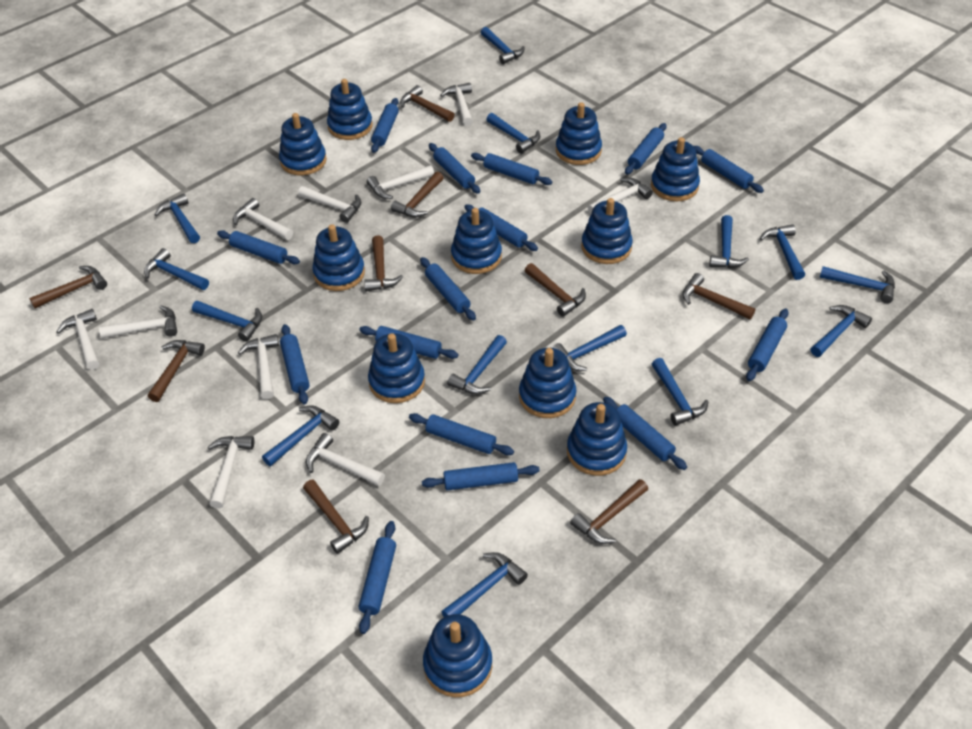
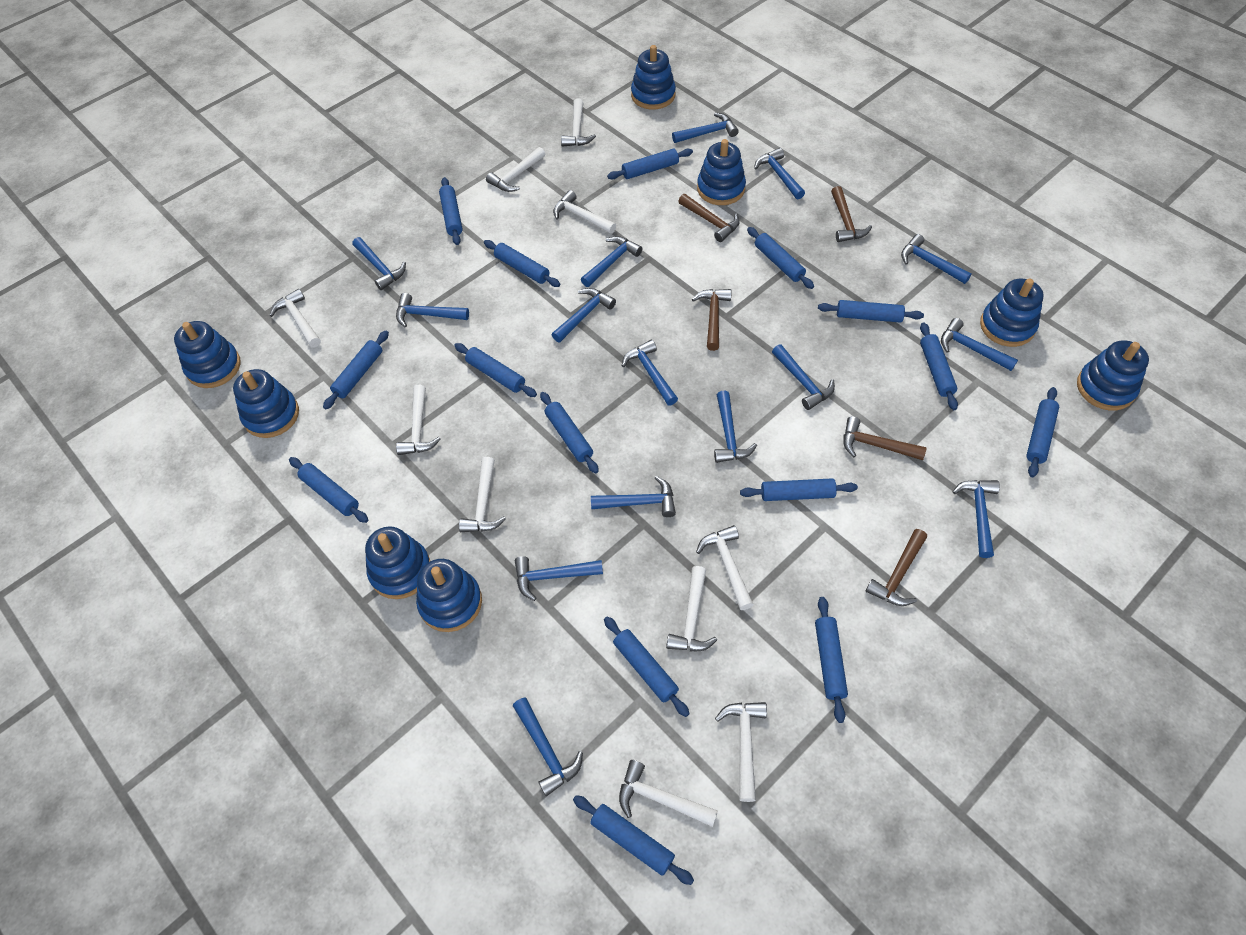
blue hammer: [144,248,209,290] [155,194,200,243] [192,301,262,342] [262,405,339,466] [441,552,528,617] [447,335,507,394] [481,27,525,64] [486,113,540,154] [552,325,627,371] [652,358,709,426] [709,215,749,268] [760,224,805,280] [811,305,872,357] [820,266,895,303] = 14 -> [352,237,406,290] [396,293,469,327] [513,697,583,796] [515,556,603,601] [552,288,616,342] [581,236,642,287] [591,476,676,517] [622,340,678,406] [672,113,739,143] [714,391,757,463] [754,148,805,199] [772,344,835,410] [901,234,972,284] [941,318,1018,371] [952,480,1000,558] = 15
blue stacking toy: [279,113,327,175] [312,225,365,291] [327,79,373,140] [368,333,425,403] [423,614,492,697] [451,208,502,274] [519,348,576,418] [556,102,602,165] [567,402,627,476] [581,198,633,264] [651,137,700,201] = 11 -> [174,321,241,388] [233,369,299,438] [365,527,430,599] [416,559,482,632] [631,45,676,110] [697,139,746,205] [980,278,1044,347] [1077,340,1149,410] = 8
brown hammer: [29,266,107,308] [148,340,205,402] [303,480,369,554] [364,235,403,292] [391,171,444,217] [400,85,455,122] [524,263,586,317] [570,479,648,544] [682,273,755,319] = 9 -> [678,194,740,242] [692,289,732,351] [831,186,872,242] [843,416,927,460] [866,529,927,606] = 5

